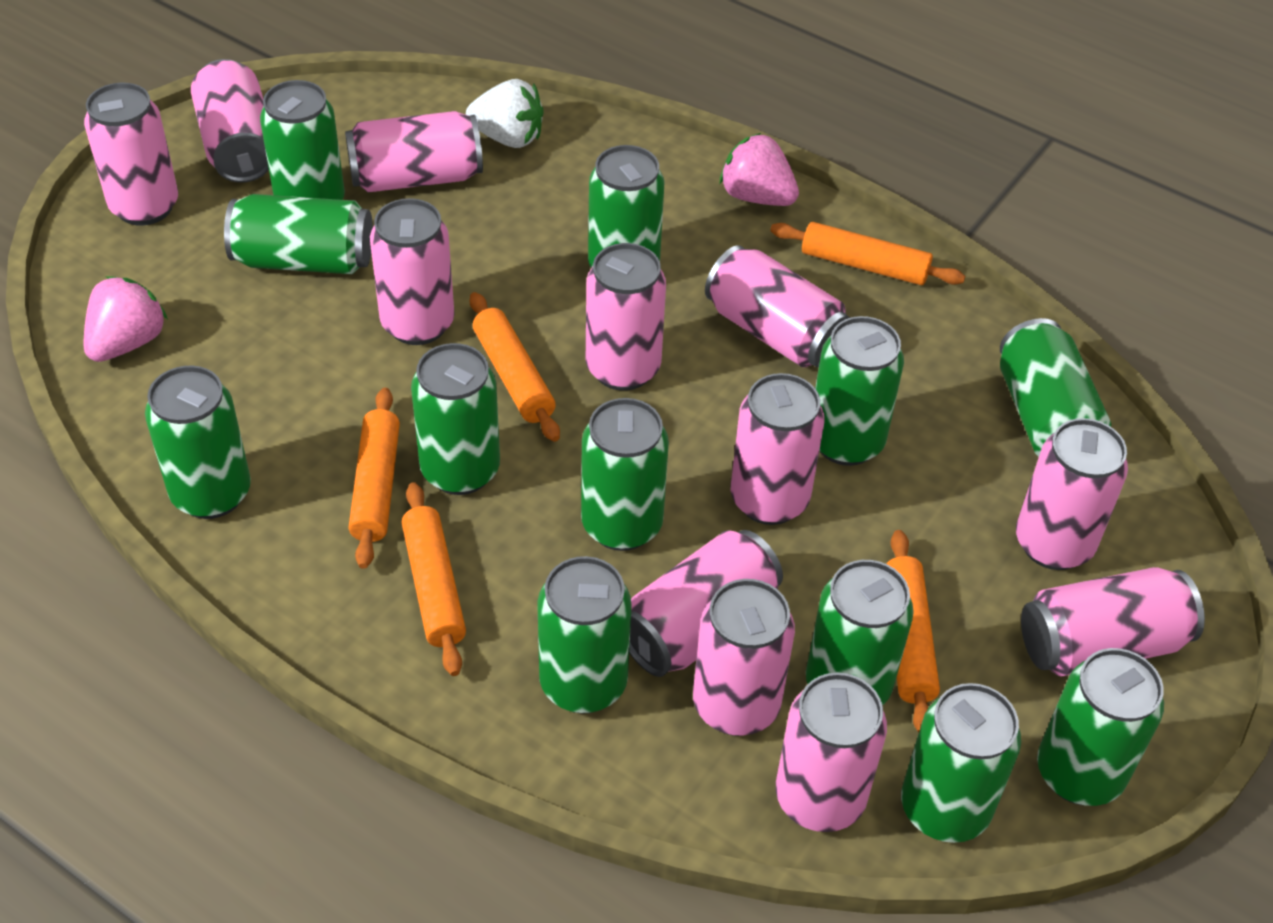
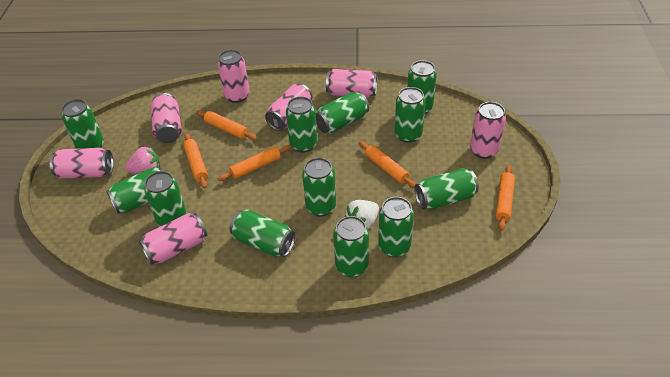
pink can: [84,83,178,226] [191,59,269,183] [345,111,483,192] [370,198,454,345] [586,243,666,391] [629,530,783,677] [693,579,795,736] [705,245,850,368] [730,373,824,525] [776,673,887,832] [1016,418,1128,570] [1021,567,1205,677] = 12 -> [50,148,114,179] [139,213,207,265] [151,93,181,143] [217,50,250,103] [265,84,312,131] [326,69,377,98] [470,102,506,159] = 7
pink strawberry: [84,276,168,362] [720,133,799,206] = 2 -> [125,146,160,174] = 1

